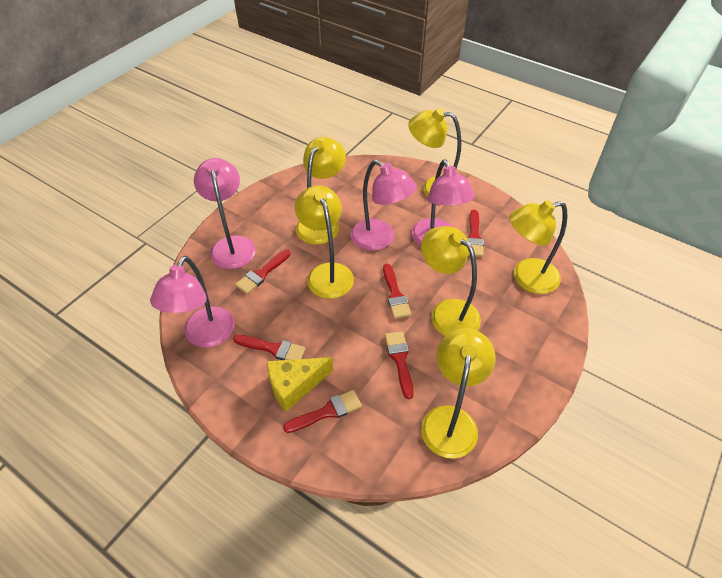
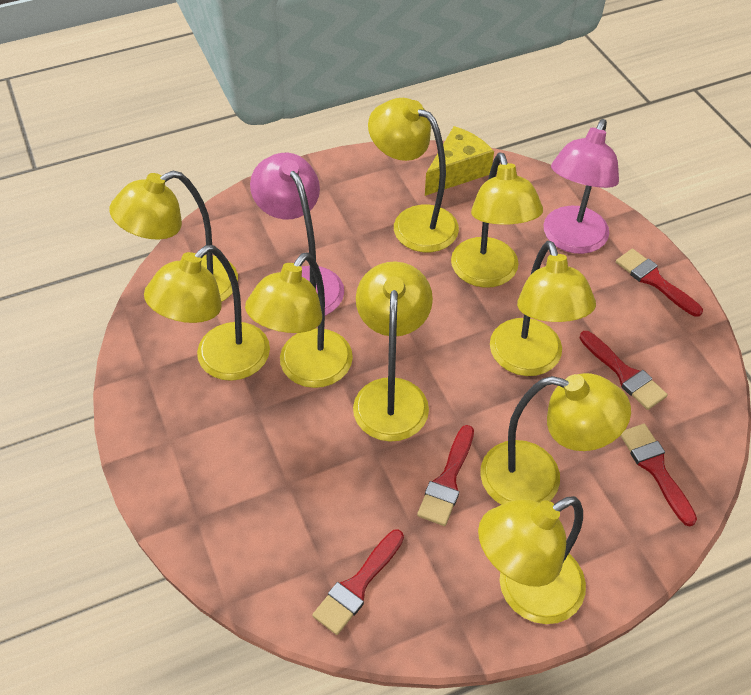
pink lamp: [150,256,235,348] [194,158,255,269] [350,160,417,251] [412,160,475,246] = 4 -> [250,153,344,316] [543,119,619,254] = 2
red brush: [233,335,306,360] [235,250,291,294] [283,390,362,433] [383,264,411,319] [385,331,414,399] [467,210,484,257] = 6 -> [312,530,404,635] [417,425,474,526] [579,331,668,410] [616,249,703,317] [620,424,697,526] = 5
yellow lamp: [295,185,354,299] [296,137,346,245] [408,108,461,197] [421,226,481,336] [421,328,496,459] [510,200,567,294] = 6 -> [109,171,238,302] [144,245,270,381] [245,252,353,388] [353,261,433,442] [368,98,459,252] [451,152,543,288] [478,496,586,624] [480,373,631,505] [490,241,596,376] = 9

